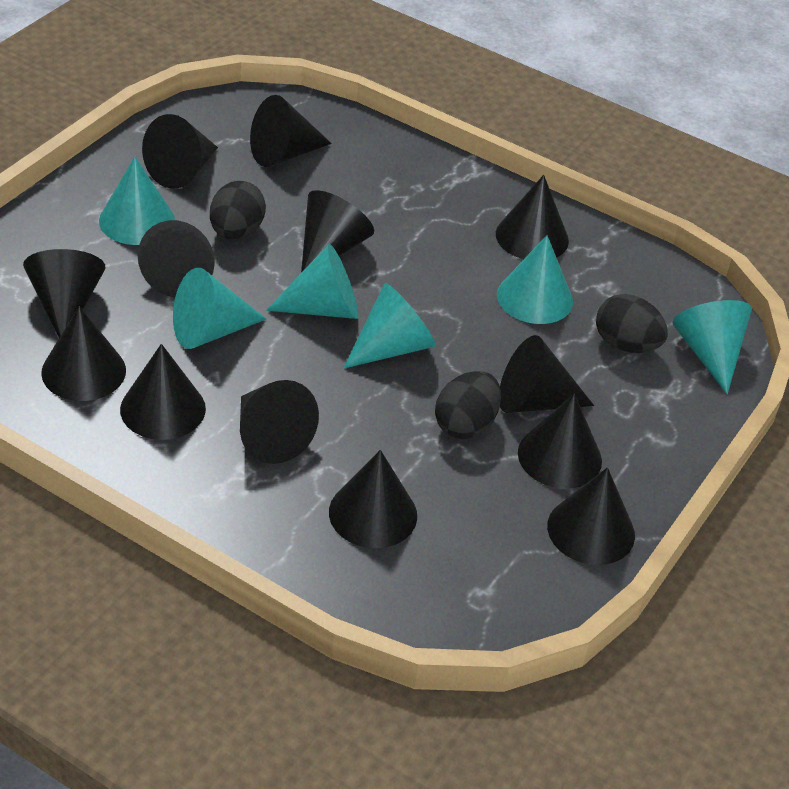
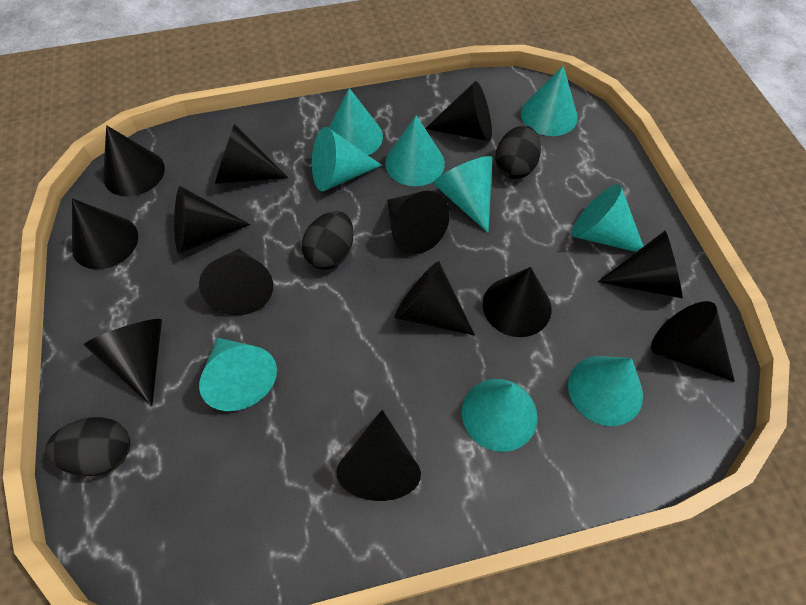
turquoise cone: [99,156,175,245] [173,268,266,349] [266,244,358,319] [344,283,436,369] [497,235,573,324] [672,300,752,394] = 6 -> [199,338,277,411] [312,127,382,191] [329,88,383,155] [385,115,445,186] [433,156,492,233] [462,379,538,452] [521,66,578,136] [568,356,643,426] [571,184,644,252] = 9

